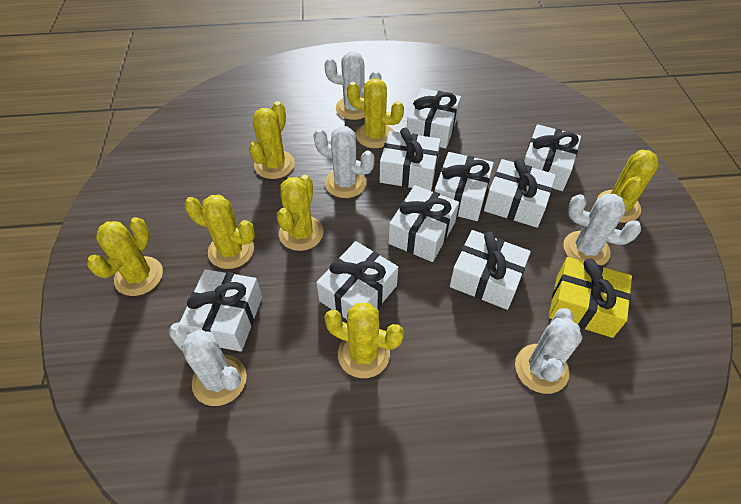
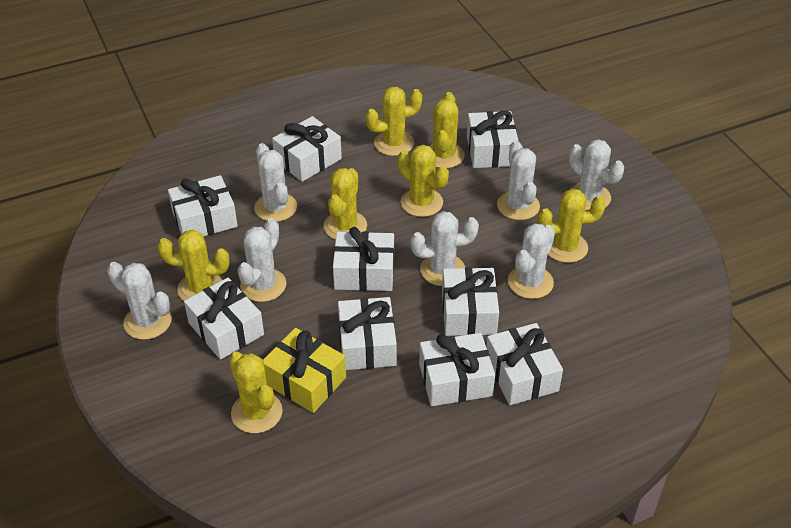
white cactus: [169,322,247,406] [313,126,375,198] [324,51,381,120] [515,308,582,394] [563,194,641,266] = 5 -> [107,262,172,340] [238,218,286,302] [254,143,297,222] [411,211,479,286] [497,141,540,220] [508,223,555,299] [569,139,624,210] = 7

